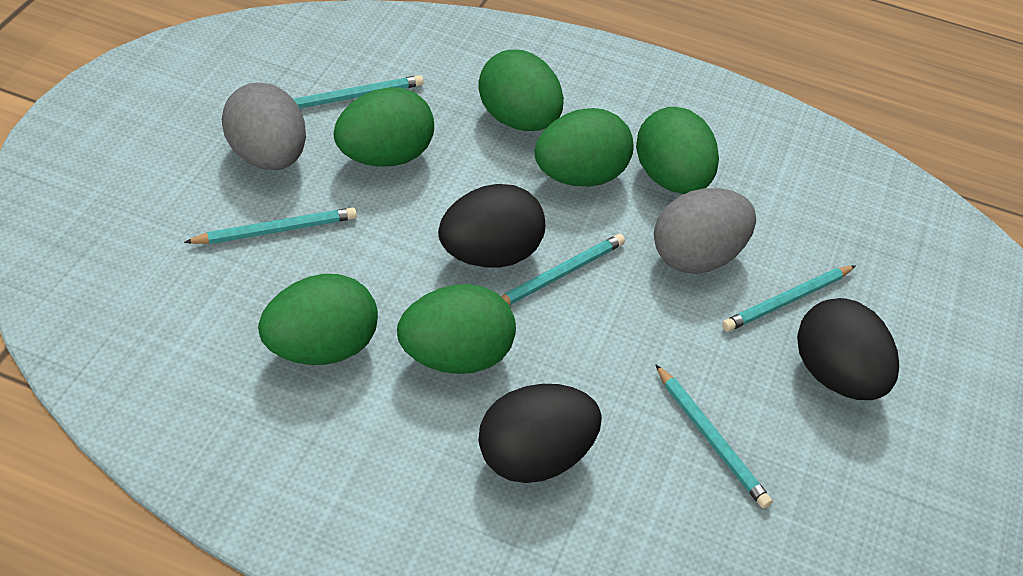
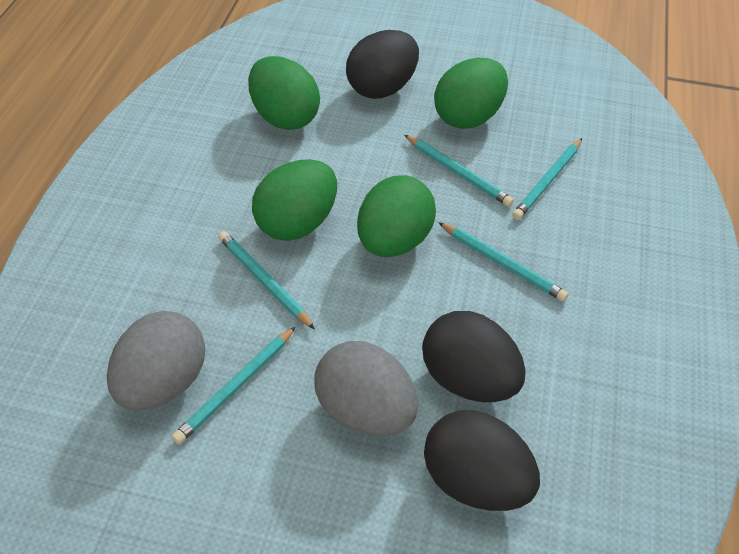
green egg: [258,274,378,365] [334,87,434,167] [397,284,516,374] [478,50,564,131] [534,108,634,187] [636,107,719,194] = 6 -> [248,56,320,130] [252,159,337,241] [357,175,436,257] [434,58,508,129] = 4

